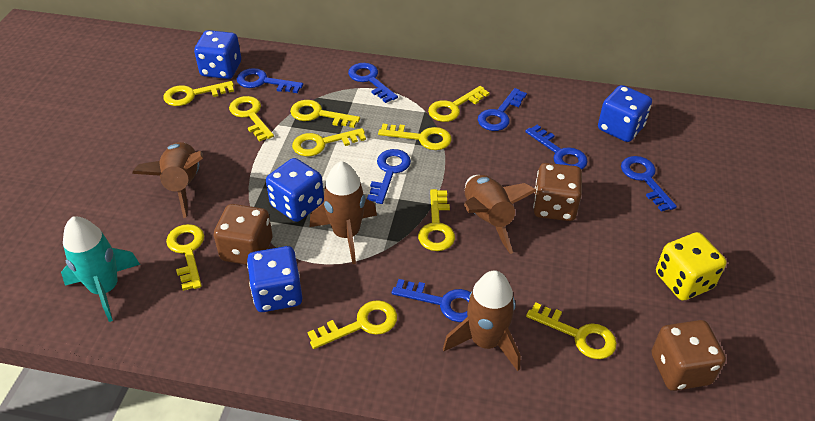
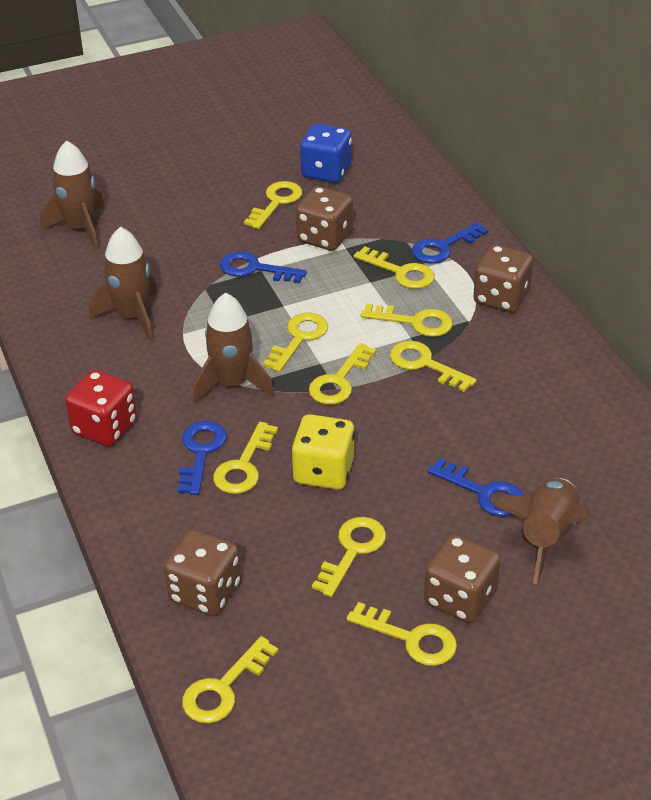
blue dice: [194,30,241,79] [247,246,303,312] [266,158,324,222] [598,85,652,142] = 4 -> [300,123,352,183] = 1
blue key: [237,68,303,93] [348,63,398,103] [367,149,411,204] [392,279,471,322] [478,88,527,131] [525,125,588,170] [621,156,677,212] = 7 -> [177,421,227,495] [220,251,307,283] [412,222,488,264] [427,458,524,517] = 4
brown dice: [214,204,273,265] [533,163,582,221] [652,320,726,391] = 3 -> [164,529,241,616] [296,186,353,251] [424,534,501,623] [474,245,533,313] = 4
red dice: none = 0 -> [65,370,137,446] = 1
turquoise rocket: [61,216,140,322] = 1 -> none = 0

